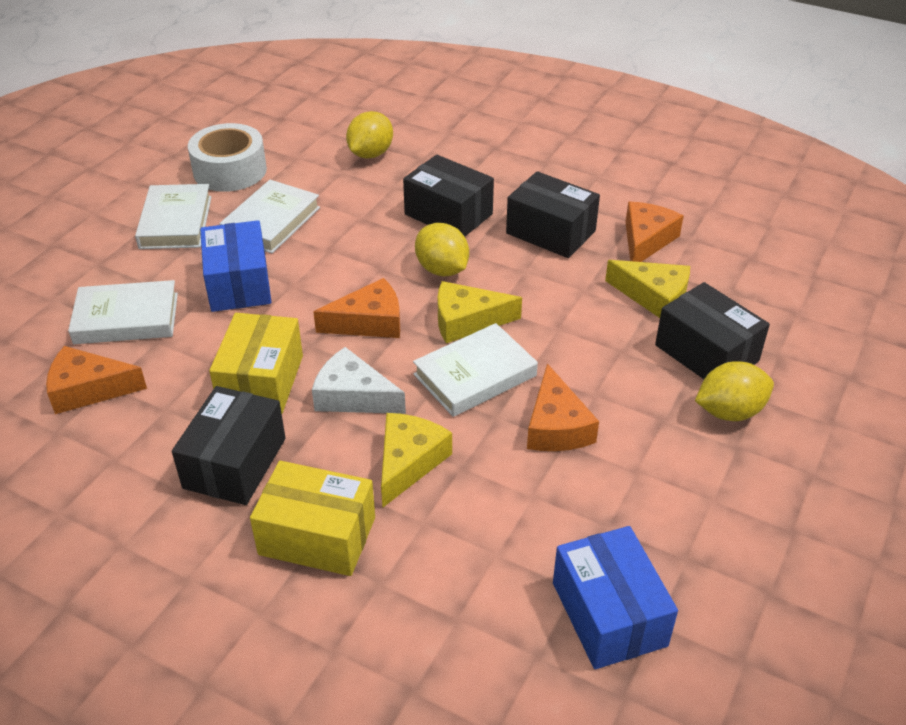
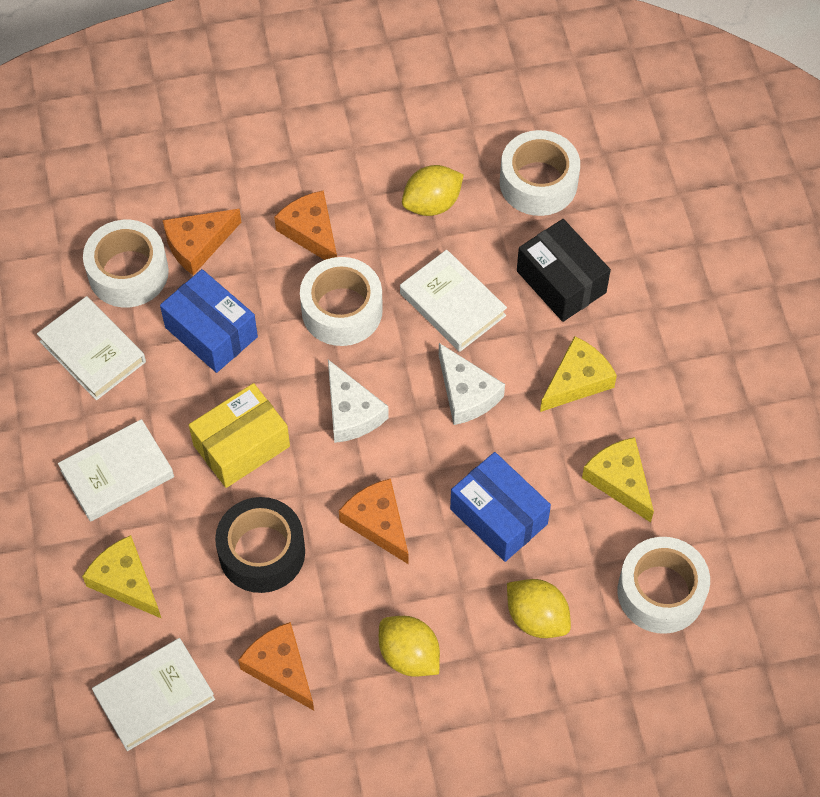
black box: [172,386,286,505] [403,155,494,237] [506,171,600,258] [655,282,770,379] = 4 -> [517,219,611,322] = 1
black tape: none = 0 -> [215,497,305,593] = 1
white cheese: [312,347,406,414] = 1 -> [328,360,389,443] [439,343,505,425] = 2
white tape: [188,123,267,192] = 1 -> [83,220,169,307] [300,257,383,346] [500,130,580,216] [618,537,710,634] = 4
yellow box: [209,313,303,414] [250,461,375,576] = 2 -> [189,383,290,488] = 1

